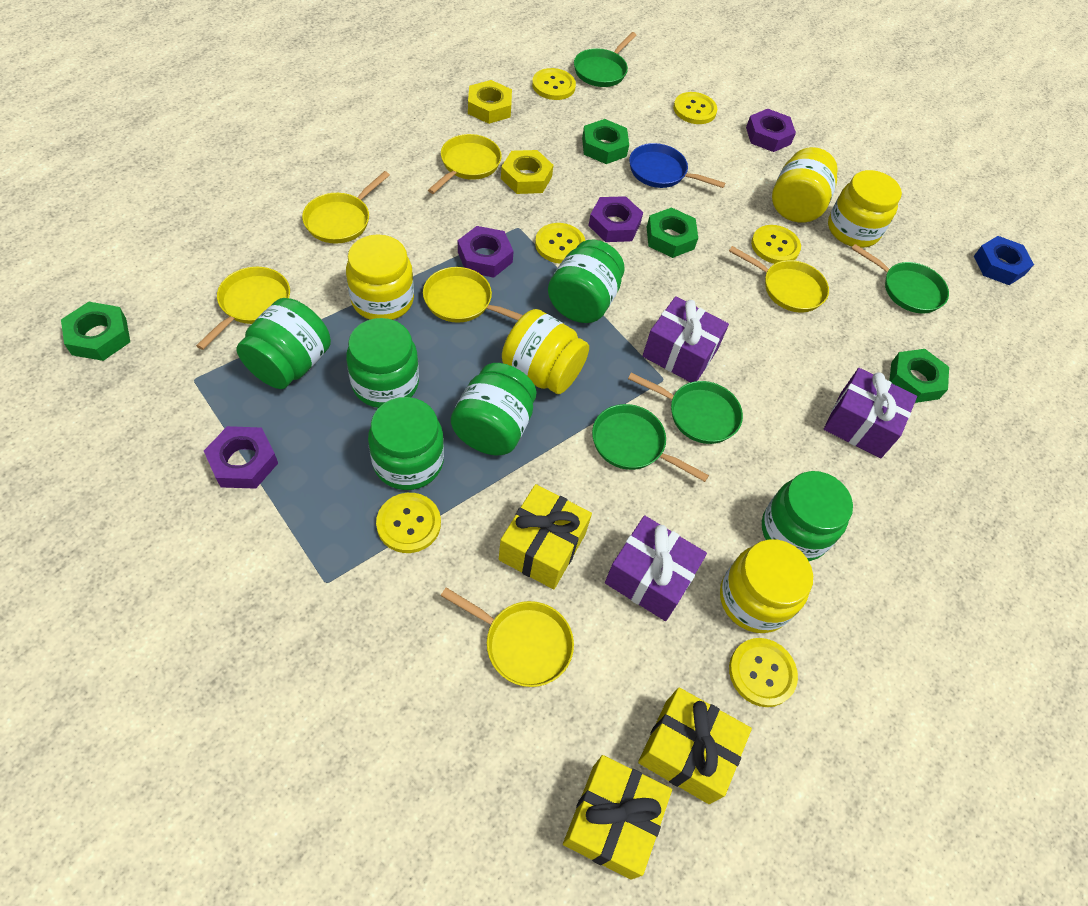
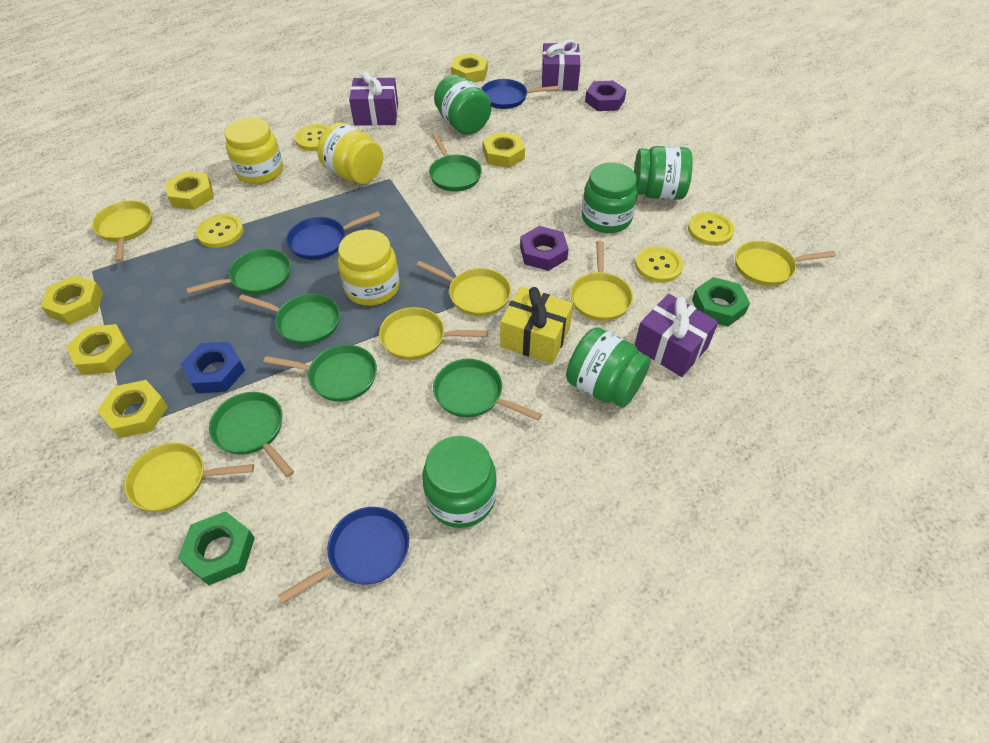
blue pan: [629,143,725,188] = 1 -> [278,507,409,604] [286,211,380,260] [481,79,559,109] = 3
green jar: [237,298,331,389] [346,318,419,408] [368,397,444,490] [451,363,537,455] [548,240,625,323] [762,471,853,561] = 6 -> [422,436,497,528] [434,75,492,135] [566,327,651,408] [582,163,638,233] [634,146,693,200] = 5
green nut: [61,302,130,361] [582,119,629,164] [647,207,698,258] [889,349,949,403] = 4 -> [178,511,255,585] [692,277,750,327] = 2
green pan: [574,32,636,87] [592,404,709,482] [628,373,743,444] [851,244,949,314] = 4 -> [186,248,291,295] [209,392,294,477] [239,294,340,345] [263,345,377,402] [429,133,482,192] [433,359,542,421] = 6
purple nut: [204,426,278,489] [458,226,514,278] [588,196,643,242] [746,109,796,152] = 4 -> [520,226,569,271] [585,81,626,111] = 2
yellow button: [376,493,441,553] [532,68,576,100] [535,223,585,264] [673,92,717,124] [729,638,798,707] [751,225,801,264] = 6 -> [196,214,244,248] [295,124,329,151] [635,246,683,283] [688,212,734,246] = 4
yellow gift: [499,484,592,589] [563,755,672,880] [638,687,752,804] = 3 -> [500,287,573,364] = 1
yellow jar: [346,234,414,320] [502,309,589,394] [720,539,813,633] [772,147,838,223] [828,170,902,248] = 5 -> [224,117,283,184] [317,122,383,184] [338,230,400,306] = 3
yellow nut: [468,80,512,124] [501,150,553,194] = 2 -> [41,275,103,325] [66,324,132,375] [97,380,168,438] [166,171,214,210] [451,53,488,82] [483,132,525,168] = 6

